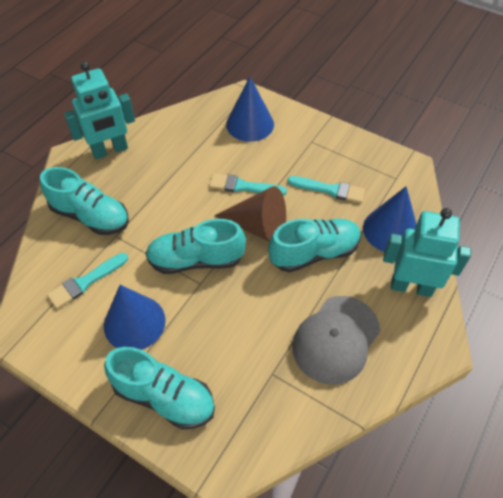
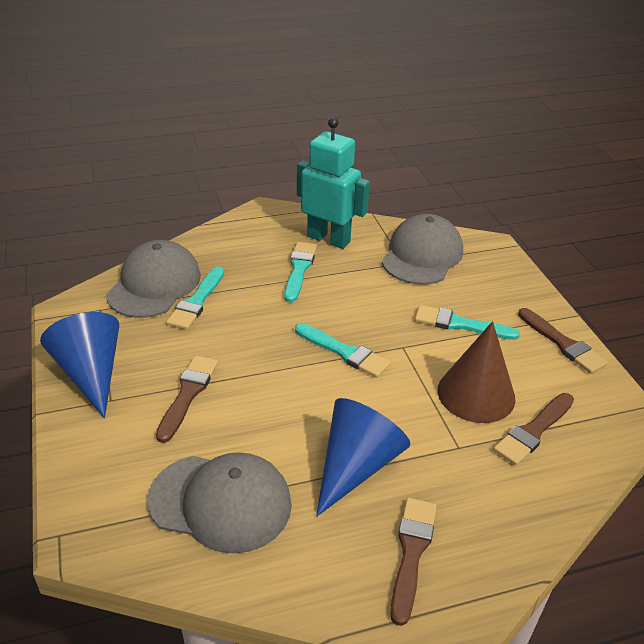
blue cone: [104,285,165,350] [226,77,274,142] [363,186,416,252] = 3 -> [40,312,119,418] [316,398,411,517] = 2
brown brush: none = 0 -> [156,355,218,443] [390,498,437,626] [493,393,574,465] [518,308,608,374] = 4
grey cap: [292,296,380,384] = 1 -> [106,240,201,318] [148,452,292,554] [382,214,463,285] = 3
turquoise brush: [47,253,128,309] [209,173,287,196] [287,176,365,203] = 3 -> [166,267,224,330] [284,242,317,302] [295,323,391,378] [415,305,520,340] = 4
turquoise robot: [64,61,135,159] [383,208,471,297] = 2 -> [297,117,370,249] = 1
turquoise shoe: [40,167,129,235] [104,347,215,429] [146,219,246,274] [268,219,361,272] = 4 -> none = 0

